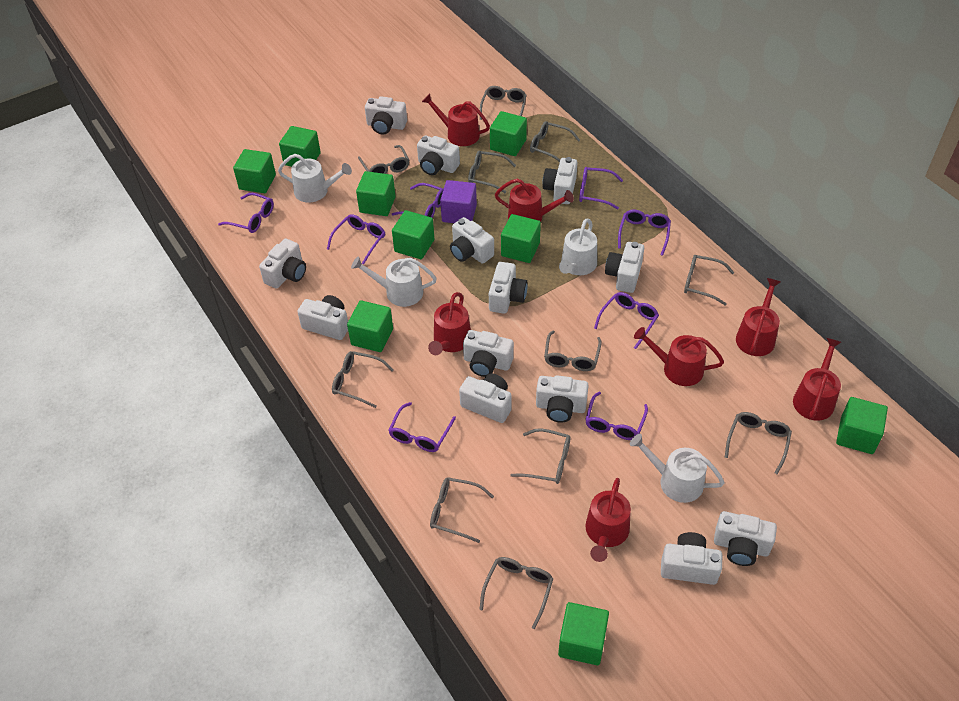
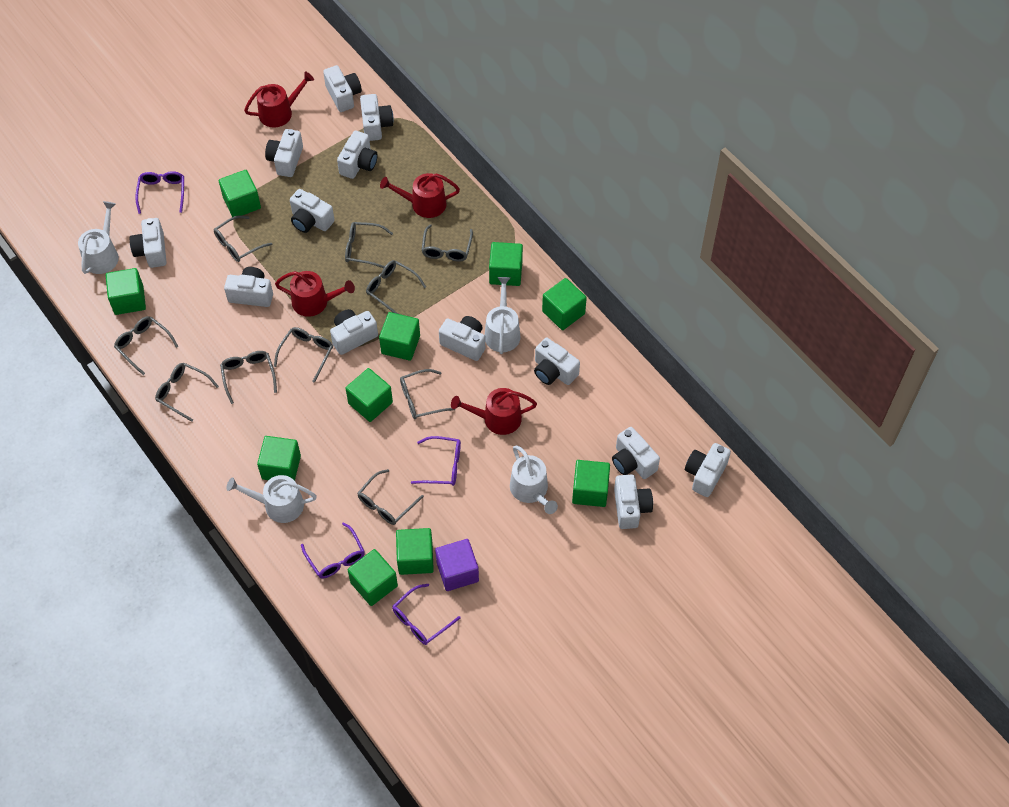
green cube: [233,149,276,193] [279,126,321,167] [347,300,393,352] [356,171,396,216] [392,210,434,259] [490,111,527,156] [501,214,541,263] [558,602,609,665] [836,397,888,454] = 9 -> [105,268,146,315] [219,170,261,217] [257,436,301,481] [345,368,393,422] [348,549,398,606] [379,312,420,361] [396,528,434,575] [489,242,523,286] [542,278,587,330] [572,460,610,507] = 10
grey glasses: [332,351,394,408] [358,145,409,174] [430,477,494,543] [468,151,516,193] [479,557,553,629] [480,86,527,120] [511,428,570,484] [530,121,580,162] [544,331,602,371] [684,255,734,306] [725,412,792,475] = 11 -> [114,316,179,375] [155,363,219,422] [214,215,273,262] [220,351,277,404] [274,327,333,383] [345,222,393,268] [358,469,424,525] [366,260,426,314] [400,369,455,419] [421,224,473,262] = 10
purple glasses: [218,193,274,233] [327,214,385,265] [388,402,456,452] [392,183,444,218] [579,167,623,210] [585,392,648,440] [594,292,659,349] [618,209,671,256] = 8 -> [135,171,184,214] [301,522,365,579] [392,584,461,645] [411,436,461,486] = 4
red watering can: [422,94,490,146] [428,292,471,355] [495,179,574,222] [585,478,631,562] [634,327,724,386] [736,278,780,356] [793,338,841,421] = 7 -> [244,72,314,128] [275,271,355,317] [380,173,460,218] [451,388,537,435] = 4

